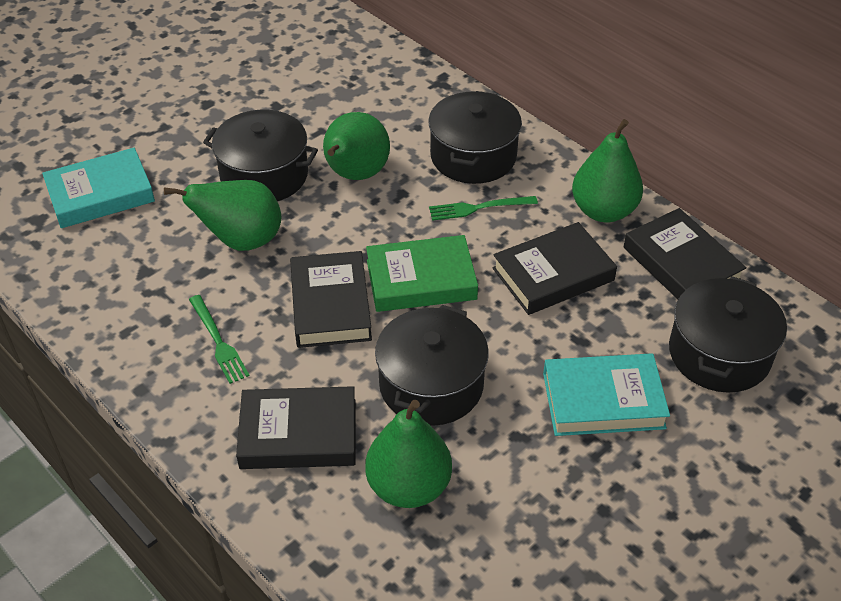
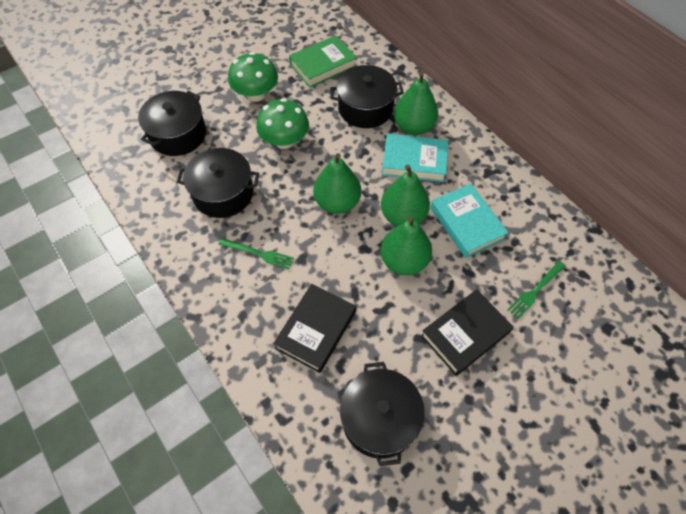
black book: [236,386,356,469] [290,251,372,348] [492,222,617,315] [624,208,747,299] = 4 -> [273,284,356,373] [421,289,514,376] = 2
green mushroom: none = 0 -> [228,52,278,102] [256,98,309,149] = 2

